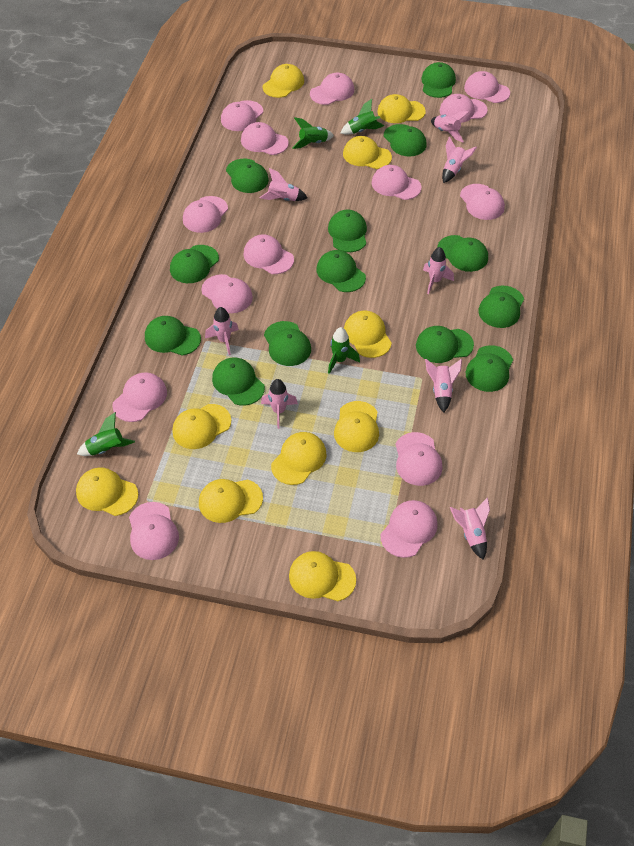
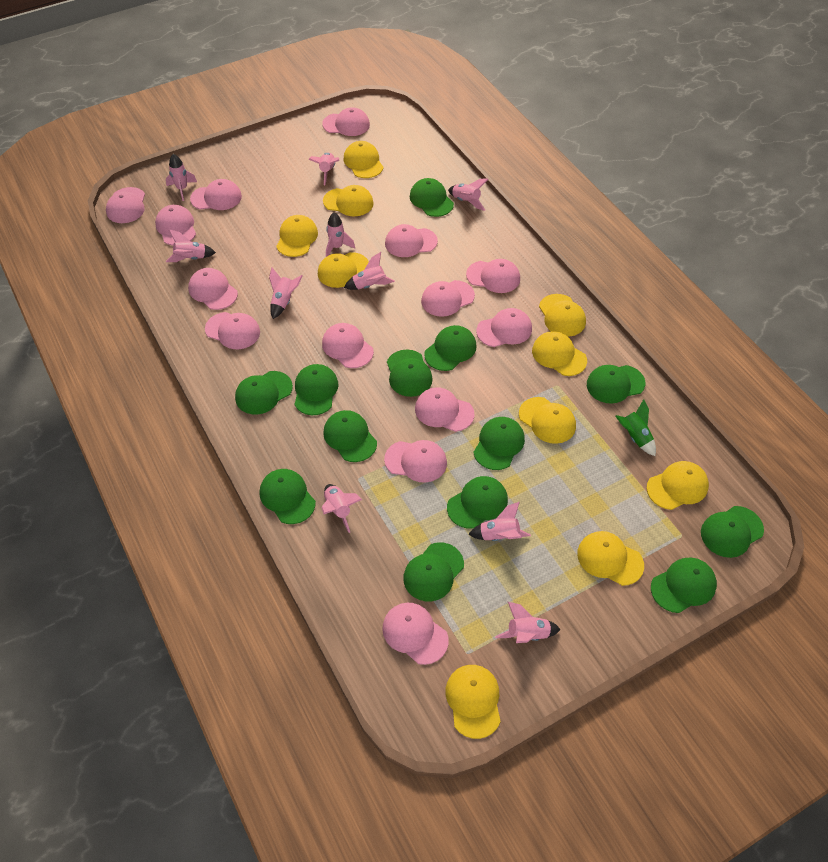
green rocket: [77,412,135,456] [292,117,334,149] [328,327,360,374] [340,99,384,135] = 4 -> [615,399,656,456] = 1
pink rocket: [205,307,239,355] [259,168,308,201] [261,379,298,429] [423,247,454,294] [425,359,462,412] [431,111,470,142] [442,136,477,183] [450,497,490,560] = 8 -> [166,154,197,201] [166,229,216,262] [269,267,303,319] [308,153,339,185] [322,484,362,533] [326,213,355,257] [344,252,395,290] [448,179,489,211] [468,502,531,541] [495,602,561,643] = 10

